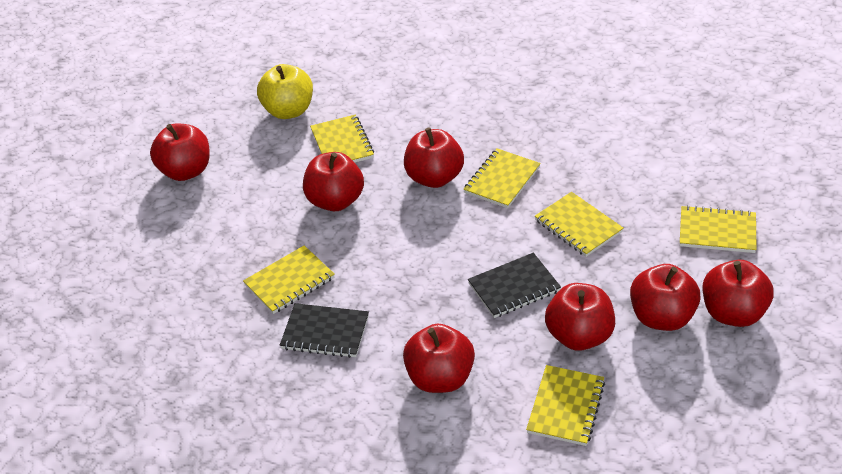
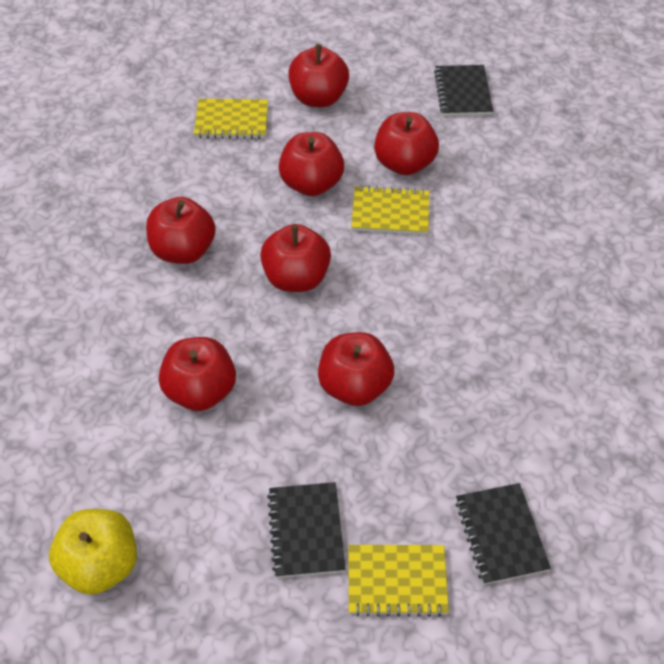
black notebook: [280,303,369,358] [468,253,561,318] = 2 -> [267,482,346,578] [434,65,493,116] [455,483,551,585] = 3
yellow notebook: [243,245,335,314] [310,115,374,162] [464,148,541,208] [526,365,605,446] [535,192,624,257] [680,205,757,253] = 6 -> [194,99,268,139] [348,545,449,617] [351,185,430,235] = 3

